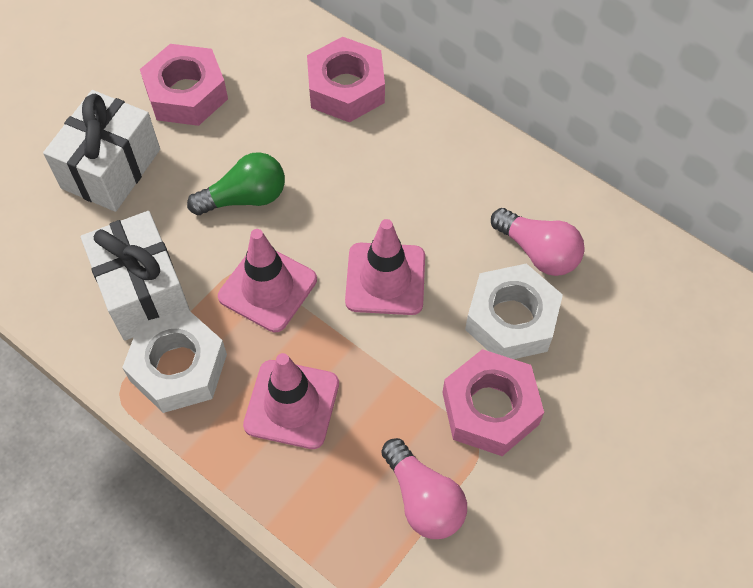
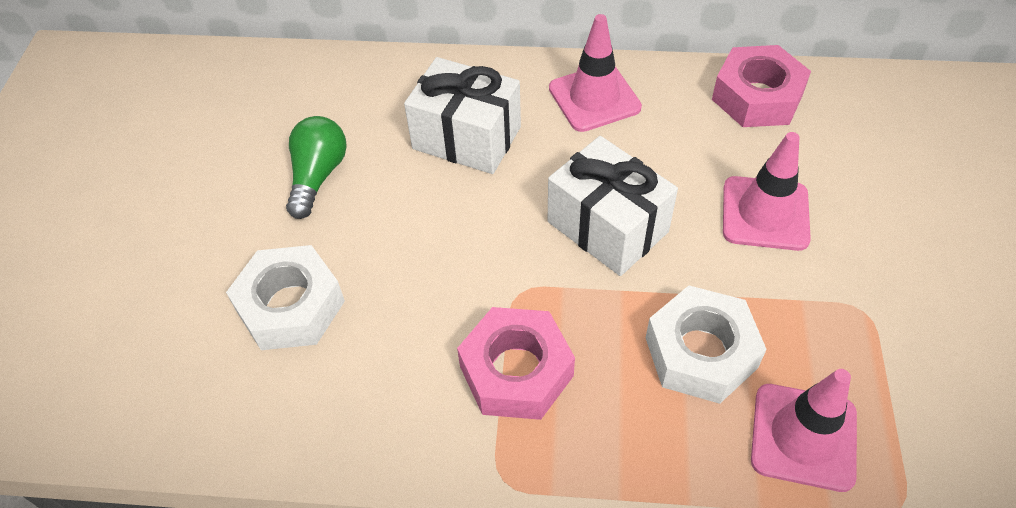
pink light bulb: [381,438,467,539] [491,208,585,276] = 2 -> none = 0
pink nut: [140,44,228,126] [307,37,385,123] [442,349,544,456] = 3 -> [457,307,575,420] [712,45,811,127] = 2

